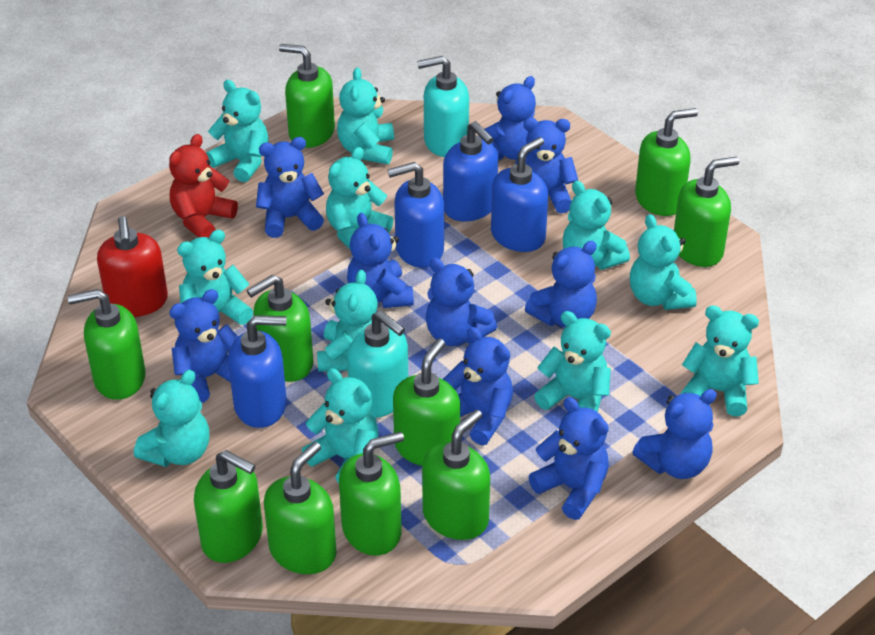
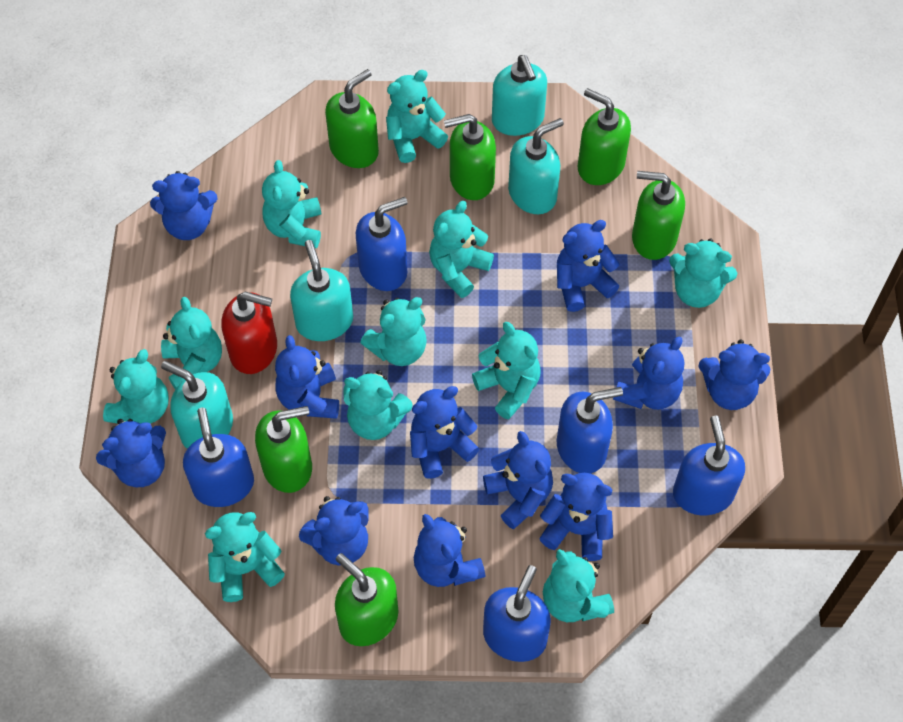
blue soap dispenser: [228,315,287,428] [387,162,444,268] [443,121,498,221] [491,137,548,252] = 4 -> [183,408,254,507] [356,197,408,291] [483,565,551,662] [557,387,623,473] [673,416,745,515] = 5
blue teddy bear: [169,289,238,403] [256,137,324,238] [347,213,414,308] [426,258,497,346] [443,327,513,445] [479,76,536,160] [515,118,578,213] [525,241,597,327] [528,397,609,520] [633,389,717,479] = 10 -> [96,419,166,487] [150,171,218,240] [275,335,339,419] [299,496,369,565] [410,386,480,479] [414,514,486,587] [483,431,553,529] [539,473,613,561] [557,220,620,312] [613,336,684,410] [698,339,770,410] = 11
green soap dispenser: [68,289,146,400] [194,450,263,563] [247,275,314,382] [264,442,337,574] [279,44,335,148] [339,432,404,556] [393,339,460,466] [422,410,490,540] [635,108,698,216] [674,156,739,267] = 10 -> [255,406,312,493] [325,69,379,168] [335,553,398,646] [444,114,496,200] [578,88,631,185] [632,171,685,260] = 6
red teddy bear: [169,134,238,238] = 1 -> none = 0
turquoise soap dispenser: [347,311,408,418] [417,56,469,157] = 2 -> [161,361,233,449] [290,240,353,341] [492,55,547,136] [508,118,564,214] = 4

